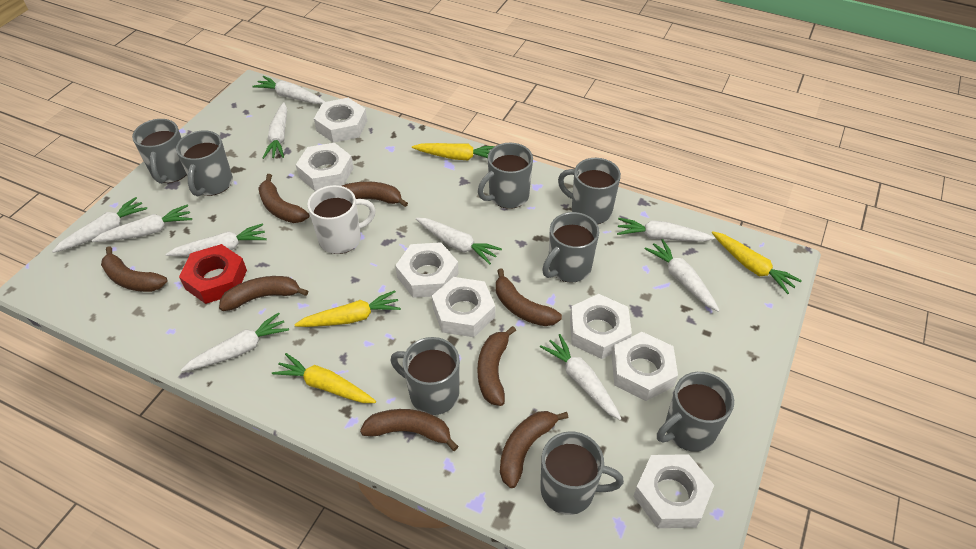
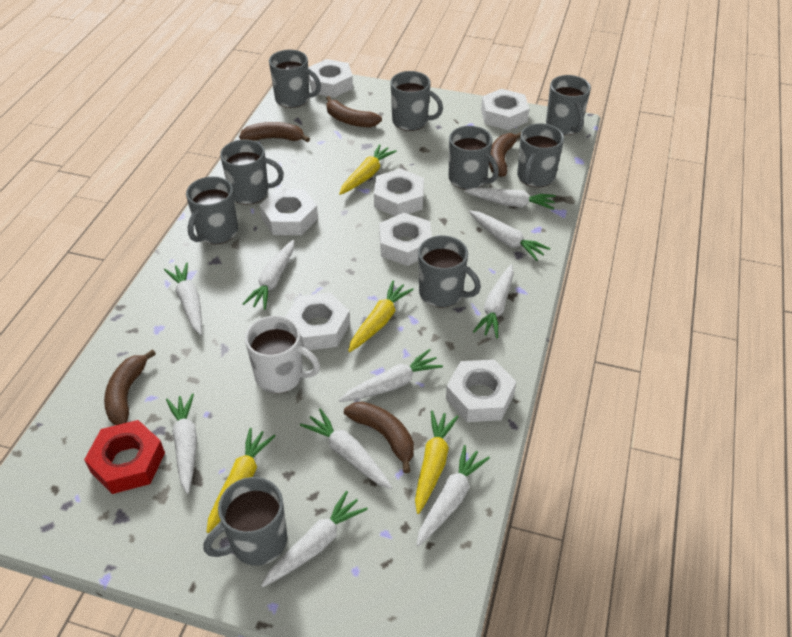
brown banana: [101,246,168,292] [219,276,308,311] [258,174,309,223] [342,181,408,207] [360,409,458,451] [478,326,516,406] [496,268,562,326] [500,411,569,488] = 8 -> [104,349,156,425] [239,122,310,142] [326,96,382,127] [344,402,414,473] [489,132,521,177] = 5
grey mug: [132,119,187,184] [176,130,233,196] [390,337,460,415] [478,143,533,209] [540,431,624,515] [542,212,599,283] [558,158,621,224] [657,372,734,452] = 8 -> [186,176,238,244] [203,477,287,566] [220,139,284,205] [269,50,321,108] [391,71,443,131] [418,236,481,308] [449,126,499,190] [517,123,564,187] [546,75,591,135] = 9

